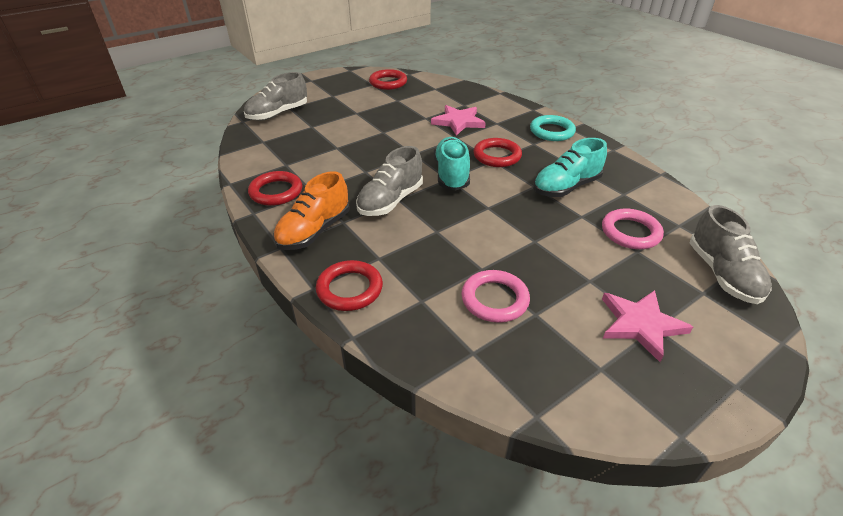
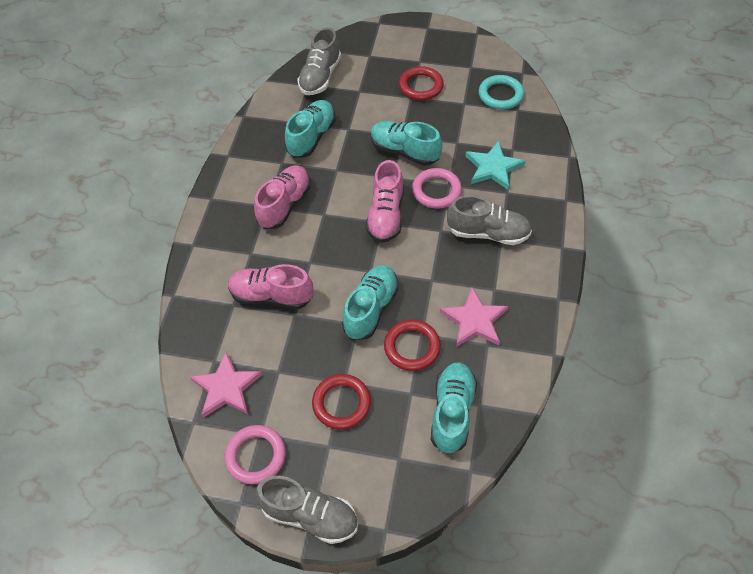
orange shoe: [273,171,350,250] = 1 -> none = 0
pink shoe: none = 0 -> [228,264,313,309] [254,165,311,229] [366,160,404,243] = 3
red ring: [248,171,302,206] [316,260,383,311] [369,69,407,90] [473,138,522,167] = 4 -> [312,374,371,430] [384,320,441,371] [399,66,444,101] = 3
turquoise shoe: [434,137,470,191] [533,138,607,197] = 2 -> [285,100,336,158] [342,265,399,340] [371,121,442,166] [431,362,477,454] = 4
turquoise star: none = 0 -> [465,141,525,190] = 1

